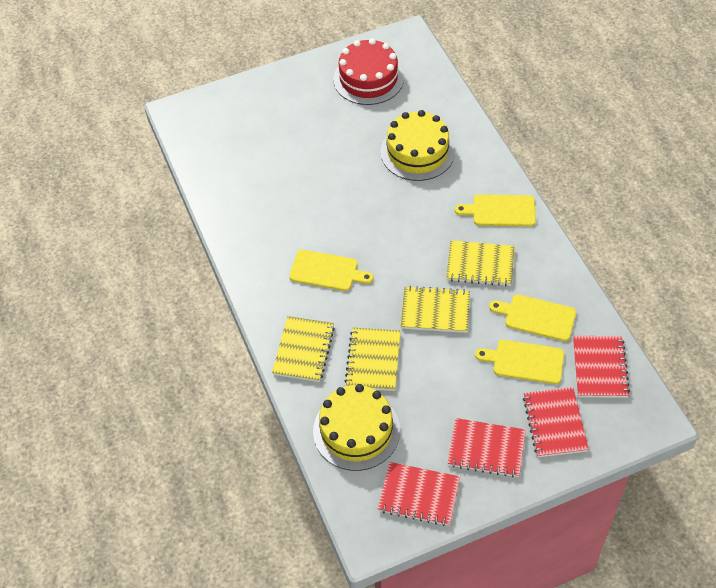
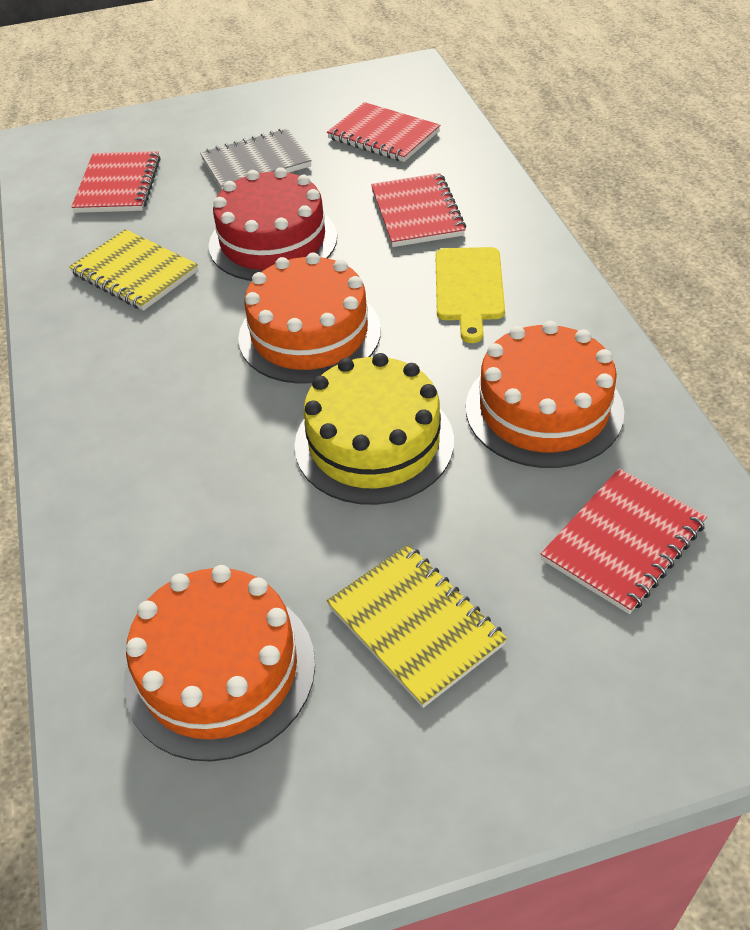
grey notebook: none = 0 -> [200,128,312,190] = 1
orange cake: none = 0 -> [124,565,315,762] [238,252,381,384] [466,321,624,468] = 3
yellow cake: [313,384,400,471] [381,110,455,181] = 2 -> [295,353,454,505] = 1
yellow cutting board: [289,250,373,291] [455,195,536,226] [475,340,564,384] [489,294,576,341] = 4 -> [436,247,505,343] = 1
yellow notebook: [272,316,335,382] [344,328,401,391] [401,286,470,333] [446,240,515,286] = 4 -> [69,229,198,311] [326,545,507,708] = 2

